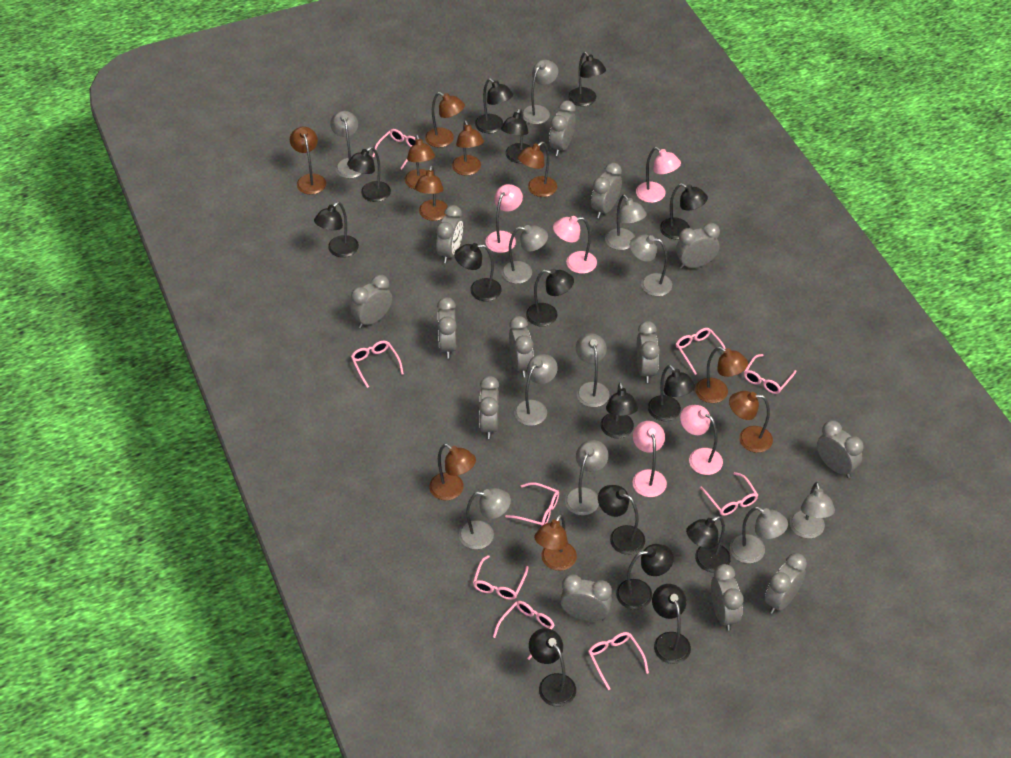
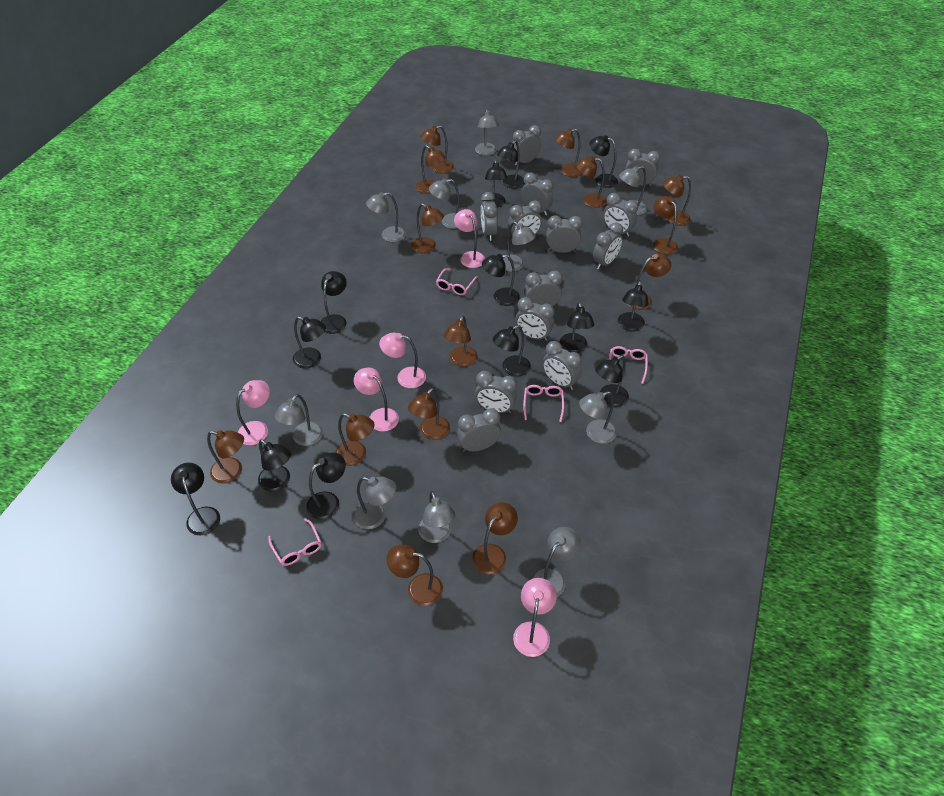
black lamp: [314,202,359,257] [347,147,391,202] [454,243,502,301] [475,78,513,133] [501,108,531,163] [526,269,574,327] [529,628,576,707] [568,52,606,106] [598,485,645,555] [601,382,638,438] [616,544,674,610] [648,365,695,421] [652,584,691,664] [660,183,708,239] [686,516,731,573] = 15 -> [171,463,220,535] [258,439,291,492] [293,317,326,368] [307,452,346,520] [321,271,347,334] [482,159,508,208] [482,254,520,306] [493,325,531,377] [497,141,525,189] [560,302,595,353] [590,135,618,188] [595,355,629,407] [618,281,649,332] = 13
brown lamp: [290,126,326,194] [405,135,435,189] [415,165,448,221] [425,92,465,148] [429,444,476,500] [452,120,484,176] [518,142,557,197] [534,514,577,571] [695,347,748,403] [729,391,773,453] = 10 -> [207,430,244,484] [335,413,374,466] [386,545,443,606] [408,388,450,440] [411,203,444,253] [416,145,446,194] [420,126,454,174] [444,315,478,367] [472,502,518,575] [554,129,582,177] [576,156,607,208] [627,254,671,310] [653,196,678,255] [663,175,691,226] = 14
grey lamp: [330,111,362,178] [459,488,511,549] [501,225,548,284] [514,354,558,426] [522,60,558,124] [565,440,608,515] [576,333,610,407] [605,194,647,250] [630,235,672,296] [730,507,788,564] [790,482,835,539] = 11 -> [274,394,323,446] [353,476,396,529] [366,192,406,242] [418,491,455,543] [429,178,459,229] [475,109,499,156] [503,222,536,272] [531,527,581,597] [579,391,617,444] [619,166,647,215] = 10
pink glasses: [351,341,404,388] [372,129,415,169] [473,555,529,600] [493,601,555,660] [505,482,559,526] [588,632,649,690] [676,328,726,375] [700,472,758,516] [744,354,797,394] = 9 -> [268,518,322,566] [436,268,478,295] [523,385,564,422] [609,346,648,384] = 4

